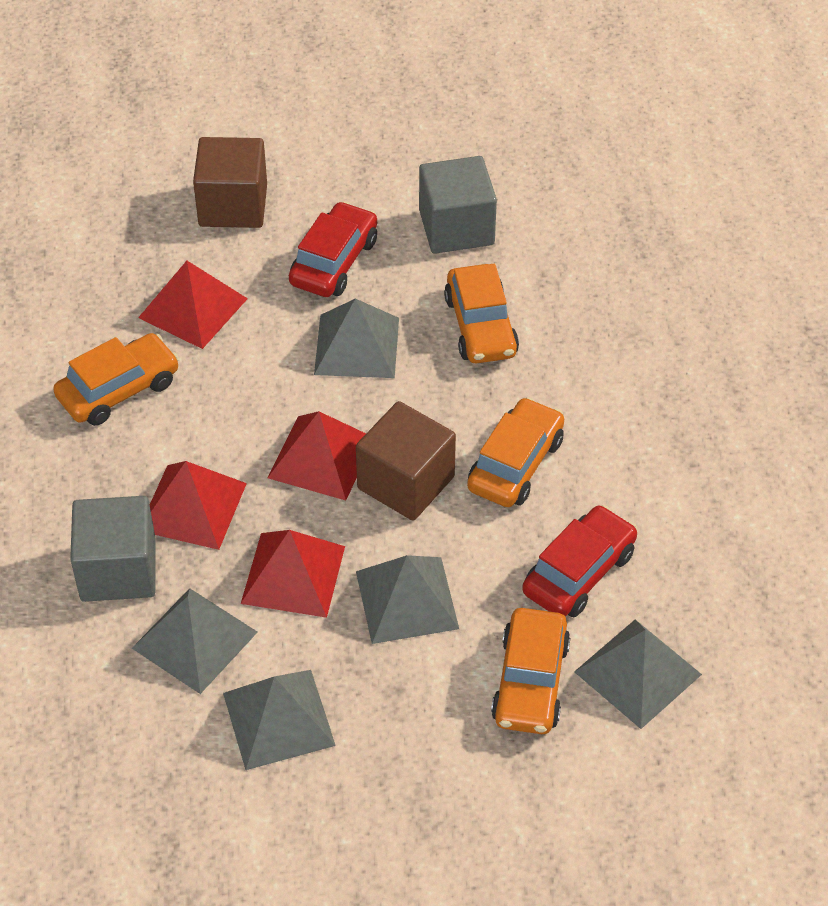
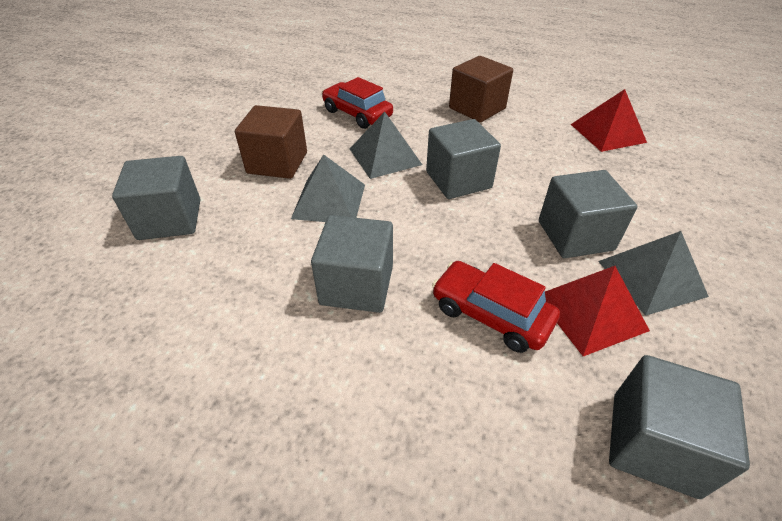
grey cube: [70,496,156,602] [419,156,497,254] = 2 -> [112,156,200,240] [311,215,393,313] [426,119,501,199] [539,170,637,258] [609,355,750,499] = 5
grey pyramid: [132,588,258,694] [223,670,336,770] [314,299,399,378] [356,555,459,644] [574,620,702,729] = 5 -> [291,154,365,222] [350,112,422,179] [598,231,709,316] = 3
orange car: [53,333,179,426] [444,264,519,363] [467,397,564,507] [491,608,570,734] = 4 -> none = 0
red pyramid: [138,261,248,349] [150,461,247,550] [241,530,345,618] [268,411,366,501] = 4 -> [545,266,650,356] [571,89,647,152] = 2

